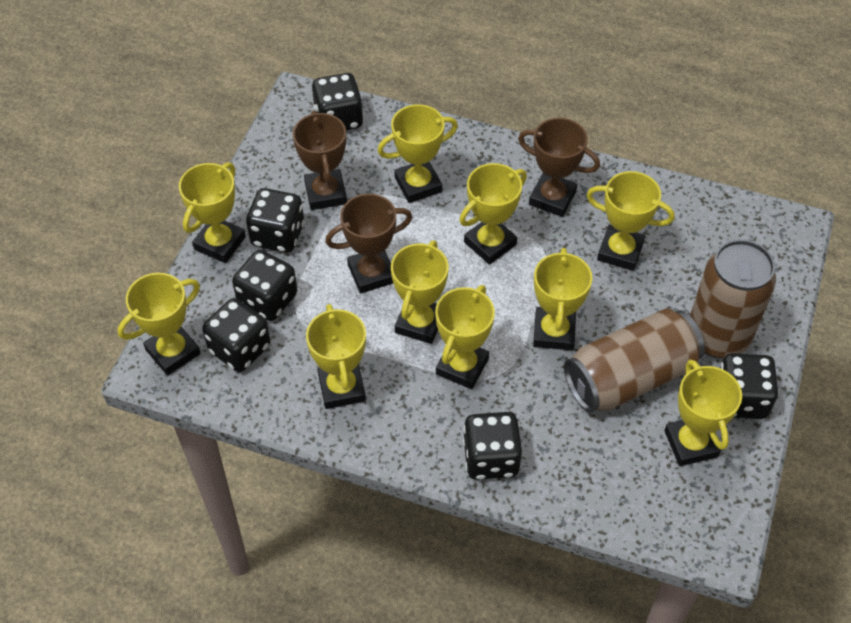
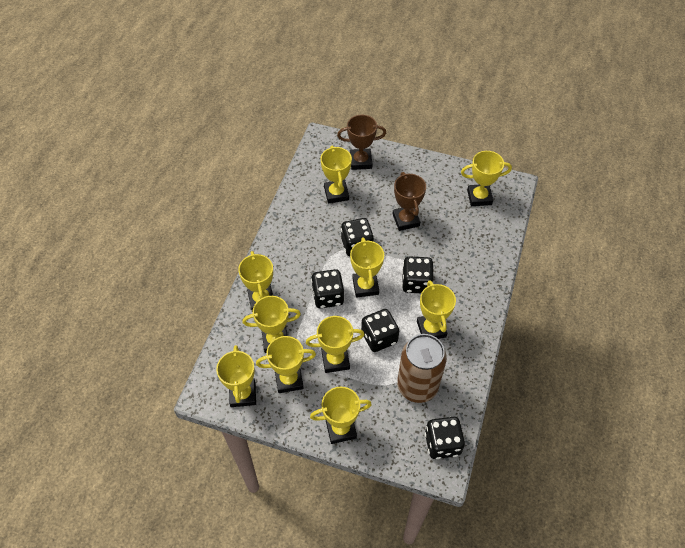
black dice: [202,298,270,372] [232,250,297,321] [246,188,304,253] [312,73,363,131] [463,412,522,480] [720,353,779,419] = 6 -> [311,269,344,308] [341,218,374,256] [361,309,399,352] [402,256,434,293] [425,417,465,459] = 5
brown can: [564,309,705,413] [690,239,776,358] = 2 -> [397,334,447,403] = 1
brown trophy: [293,110,347,210] [325,194,412,293] [518,118,600,217] = 3 -> [337,115,386,170] [393,172,426,231] = 2

